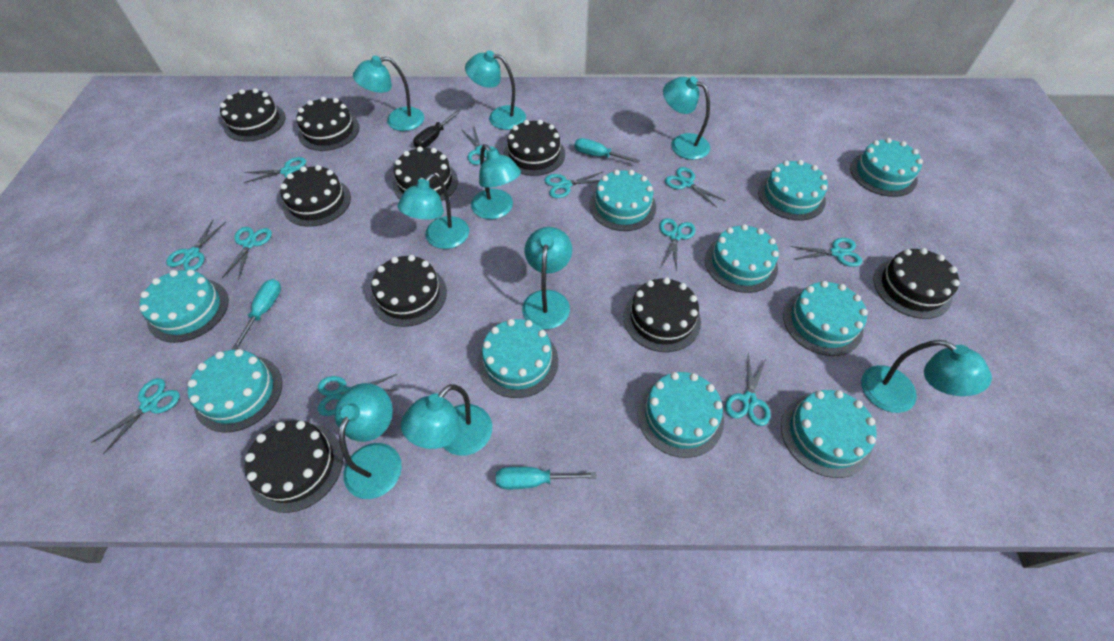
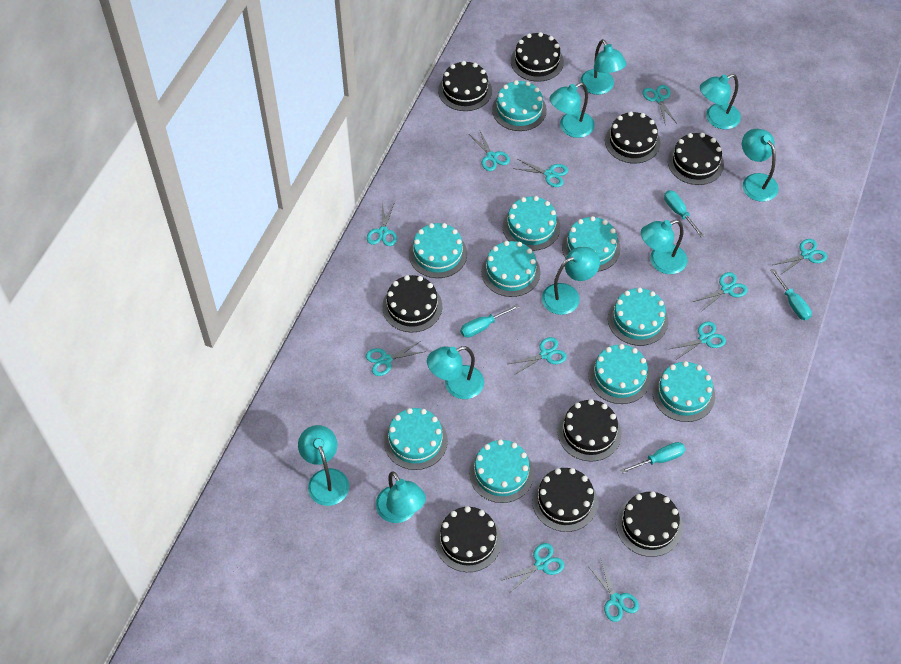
black screwdriver: [413,110,461,148] = 1 -> none = 0
turquoise screwdriver: [231,279,281,350] [496,467,597,489] [574,138,640,163] = 3 -> [460,304,519,338] [621,442,685,474] [664,190,704,237] [770,269,812,320] = 4

